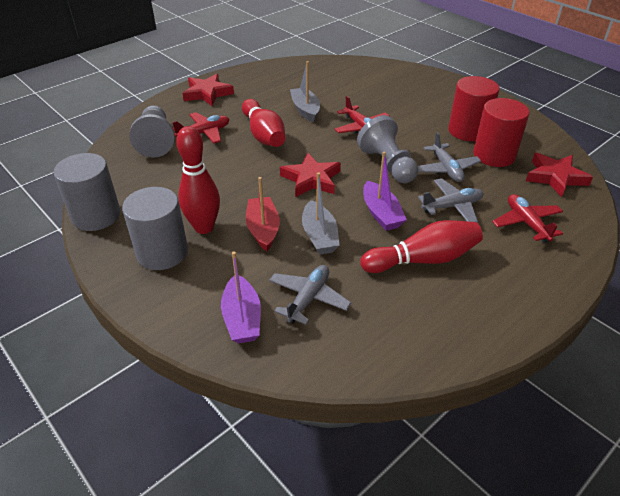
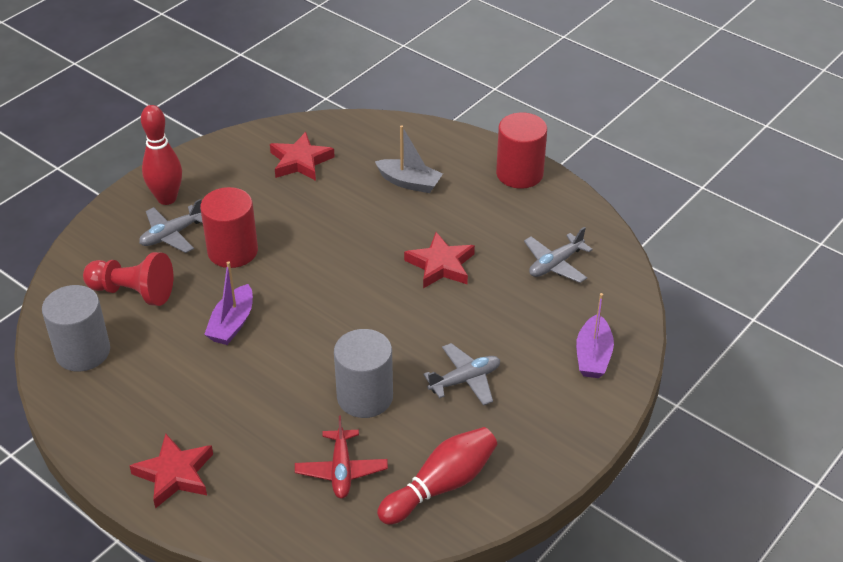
grey boat: [290,61,320,123] [302,172,339,255] = 2 -> [375,125,443,193] = 1
grey pawn: [129,105,174,158] [357,115,418,183] = 2 -> none = 0
red boat: [246,177,280,251] = 1 -> none = 0
red bowling pin: [176,126,220,234] [242,99,285,147] [360,220,483,273] = 3 -> [141,105,182,205] [377,427,497,525] = 2
red pawn: none = 0 -> [83,252,173,306] = 1
red plane: [172,112,229,143] [335,96,389,134] [492,194,563,243] = 3 -> [295,415,388,499] = 1

